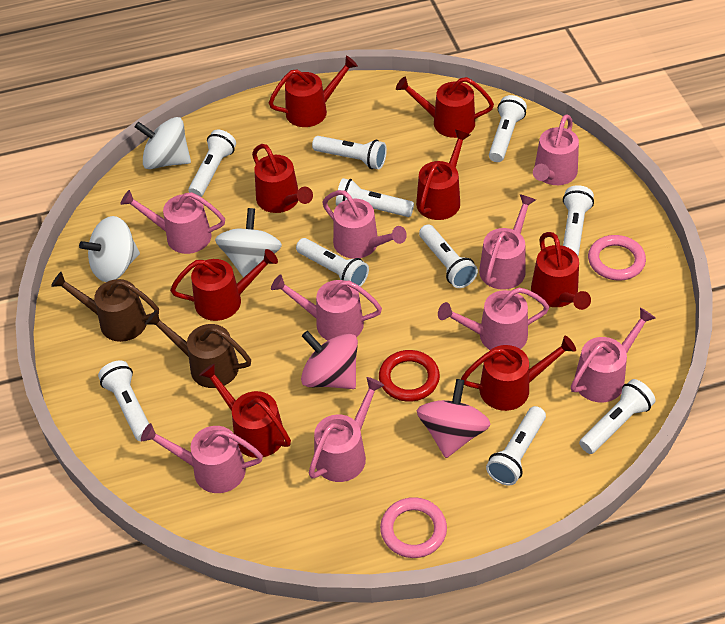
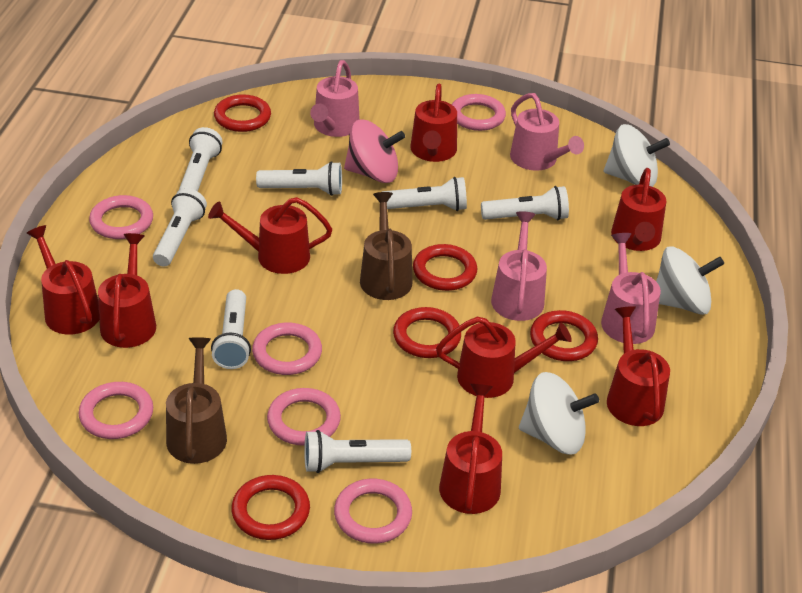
pink ring: [380,497,447,558] [588,235,646,281] = 2 -> [79,382,153,439] [89,195,153,239] [252,323,322,375] [267,388,341,446] [334,479,412,544] [452,94,506,131] = 6
pink spinning top: [301,331,358,389] [417,379,490,458] = 2 -> [344,120,405,183] = 1
pink watering can: [120,190,225,254] [141,423,263,493] [271,275,382,340] [309,377,384,482] [322,190,407,259] [438,287,549,350] [479,194,536,290] [533,114,579,185] [571,308,656,402] = 9 -> [310,60,360,137] [491,211,547,321] [510,93,584,171] [601,233,661,344] = 4
red ring: [379,350,440,402] = 1 -> [214,94,271,132] [231,475,310,540] [393,307,461,358] [413,244,477,291] [530,310,598,361] = 5
white flashlight: [98,360,149,441] [188,130,236,197] [296,238,369,287] [312,136,387,169] [336,178,414,217] [419,224,478,288] [486,406,546,485] [489,95,527,162] [563,185,594,256] [579,379,655,454] = 10 -> [153,188,207,267] [179,127,222,192] [211,289,251,369] [256,161,342,196] [304,430,411,473] [382,177,467,211] [481,186,569,220] = 7

